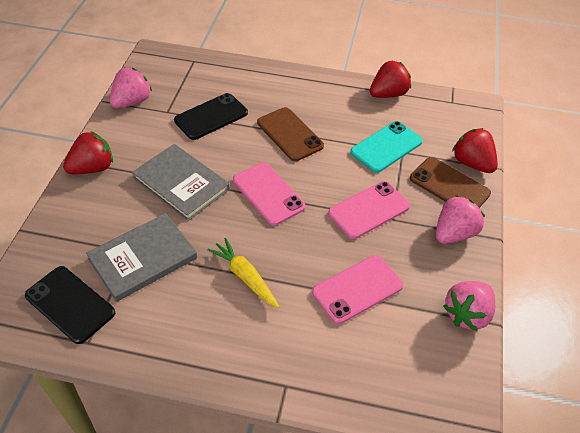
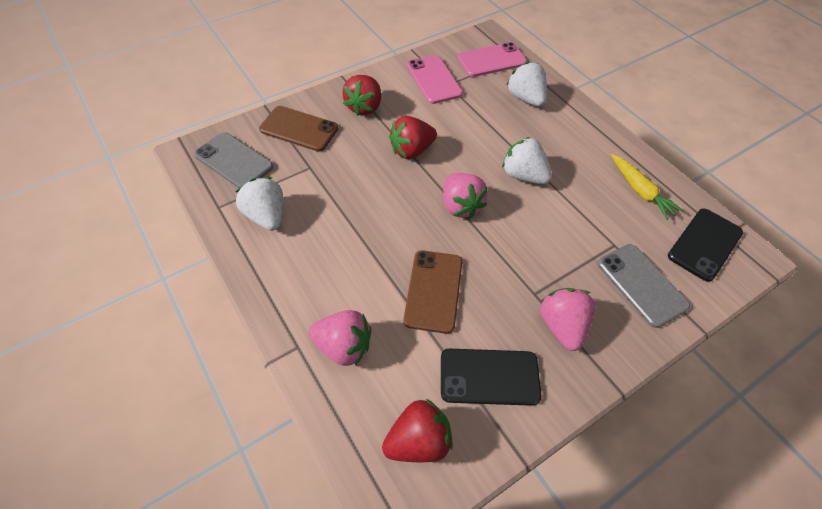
grey book: [86,213,197,302] [132,144,230,221] = 2 -> none = 0
grey phone: none = 0 -> [194,132,273,188] [598,244,690,328] = 2
pink phone: [233,162,306,226] [312,255,403,324] [328,181,410,239] = 3 -> [407,55,463,104] [457,42,527,77] = 2
turquoise phone: [350,121,423,173] = 1 -> none = 0
white strawberry: none = 0 -> [236,177,283,231] [502,137,552,184] [507,62,547,107] = 3

